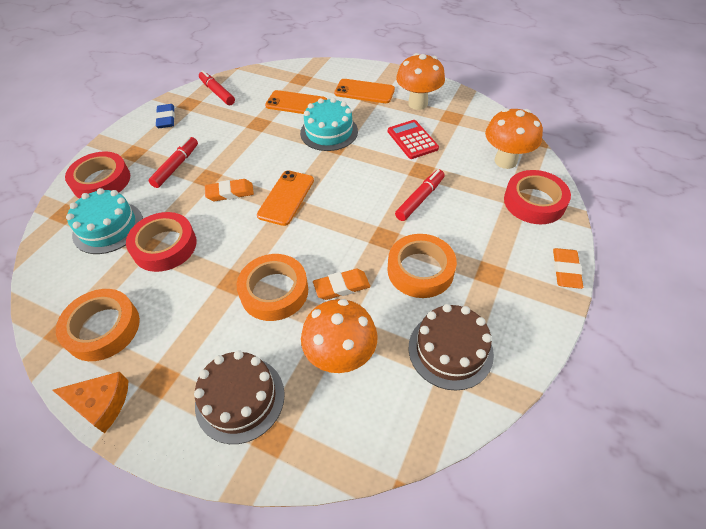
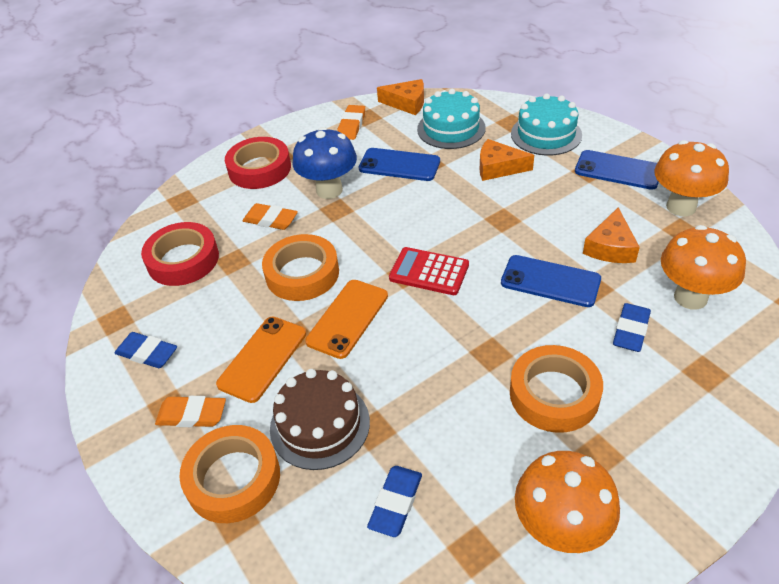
blue eraser: [155,104,175,128] = 1 -> [115,332,177,368] [367,466,422,537] [613,303,651,352] = 3
blue mushroom: none = 0 -> [292,127,357,199] = 1
blue phone: none = 0 -> [359,148,440,181] [501,255,601,307] [575,150,659,190] = 3
brown cake: [194,350,285,444] [409,304,494,391] = 2 -> [270,369,370,470] = 1
orange cheese: [52,372,129,433] = 1 -> [377,79,424,115] [480,139,534,181] [583,207,640,263] = 3
orange phone: [257,170,314,226] [265,90,327,114] [334,79,395,103] = 3 -> [216,317,306,403] [305,280,388,359] = 2
red marker: [148,137,198,188] [199,70,235,105] [395,169,445,221] = 3 -> none = 0
red tape: [65,151,130,199] [126,212,197,272] [504,170,571,224] = 3 -> [141,222,219,286] [225,137,291,189] = 2

